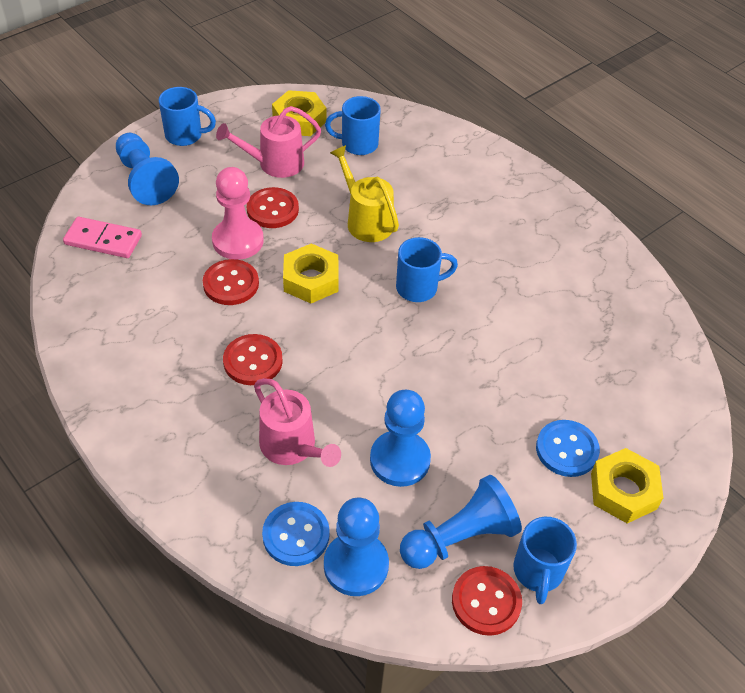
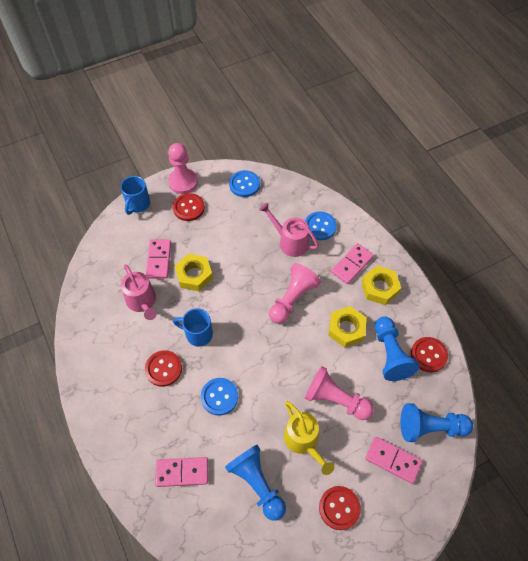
blue button: [262,502,330,566] [536,420,600,477] = 2 -> [201,378,238,416] [229,170,260,197] [305,211,337,240] = 3
blue mug: [159,87,216,146] [325,96,381,155] [396,237,458,302] [513,517,577,604] = 4 -> [121,176,150,215] [173,308,213,347] = 2
blue pawn: [116,133,179,205] [324,498,389,596] [370,390,431,487] [400,475,522,569] = 4 -> [225,445,286,521] [375,317,419,381] [400,403,473,442] = 3
pink domino: [63,217,142,258] = 1 -> [146,240,171,279] [155,457,208,487] [331,243,374,284] [365,437,422,484] = 4
pink pawn: [212,167,264,260] = 1 -> [168,143,198,194] [269,263,321,324] [305,366,374,420] = 3

